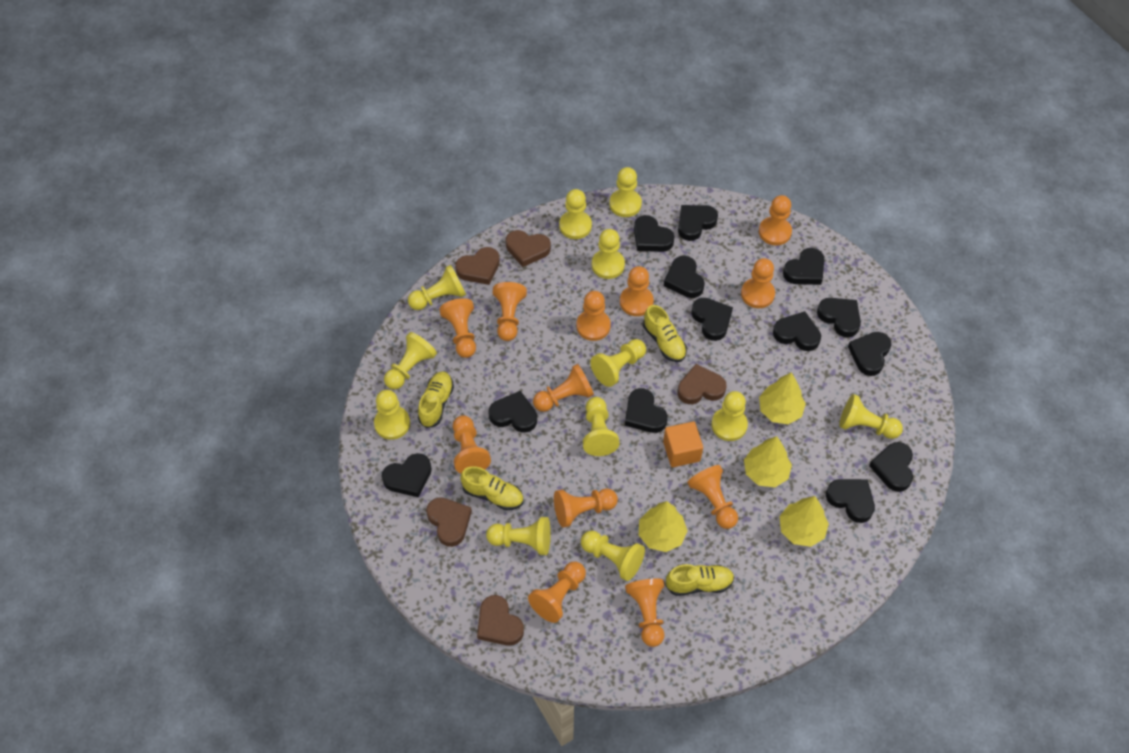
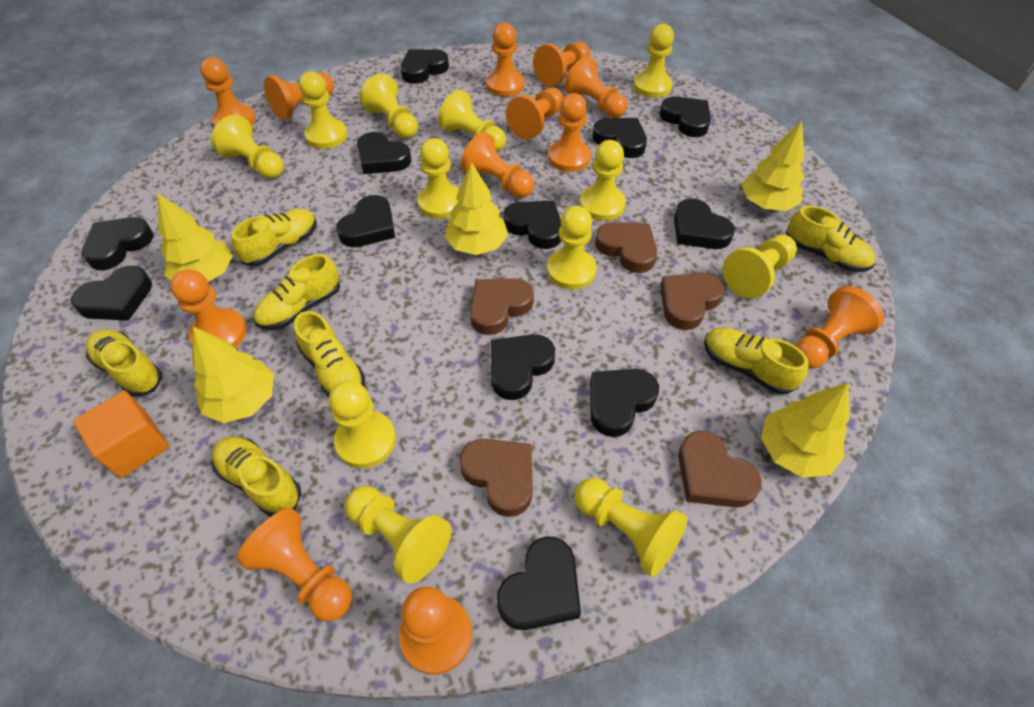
black heart: [382,453,432,497] [488,391,537,433] [625,388,668,433] [634,215,675,252] [664,256,705,298] [678,205,718,241] [691,298,733,341] [773,311,821,351] [783,248,824,285] [817,298,861,338] [826,479,875,523] [848,332,891,376] [869,442,913,492] = 13 -> [71,266,152,321] [82,217,154,270] [336,195,395,247] [357,132,411,174] [401,49,449,84] [491,334,555,400] [497,536,581,630] [503,201,561,249] [590,369,659,437] [592,118,647,158] [660,96,711,137] [674,198,735,249] = 12
yellow shoe: [418,371,454,428] [460,466,524,510] [643,305,687,362] [666,564,734,596] = 4 -> [86,329,162,397] [212,436,301,517] [231,209,317,266] [253,254,340,330] [294,311,365,397] [704,328,809,395] [786,206,875,272] = 7
yellow tree: [639,501,688,552] [744,436,792,487] [759,372,806,424] [779,496,829,547] = 4 -> [158,193,233,282] [192,327,274,423] [444,162,508,255] [742,120,804,211] [761,383,849,478] = 5

